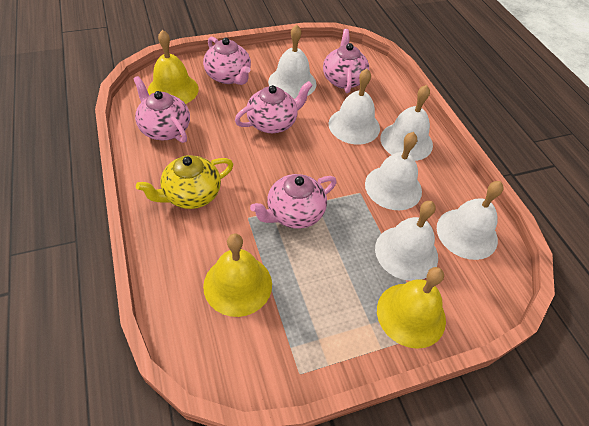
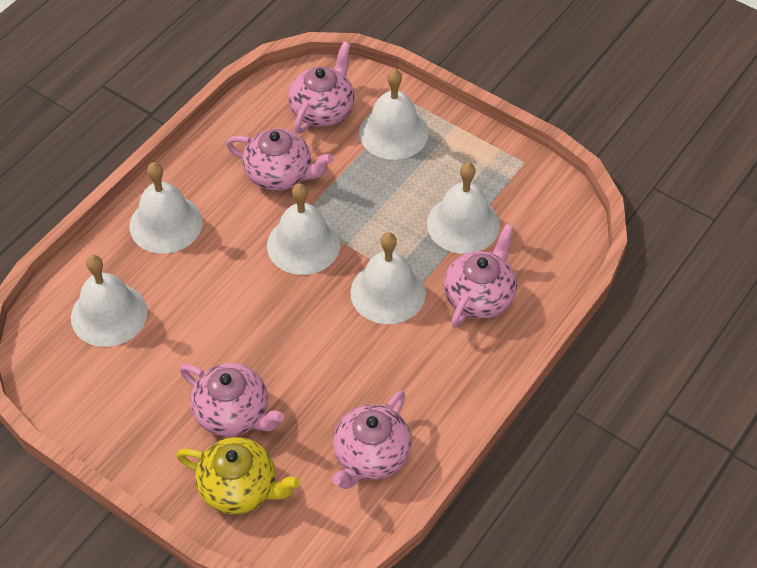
yellow bell: [148,30,199,104] [203,234,272,317] [377,267,446,349] = 3 -> none = 0

